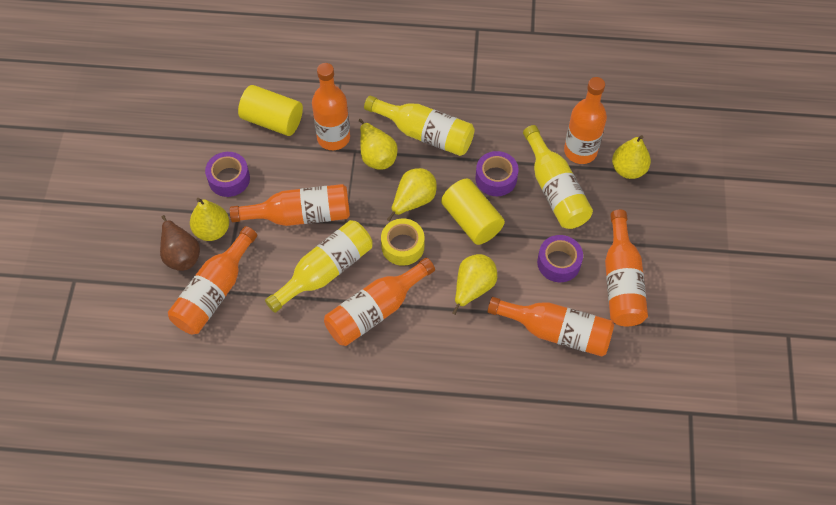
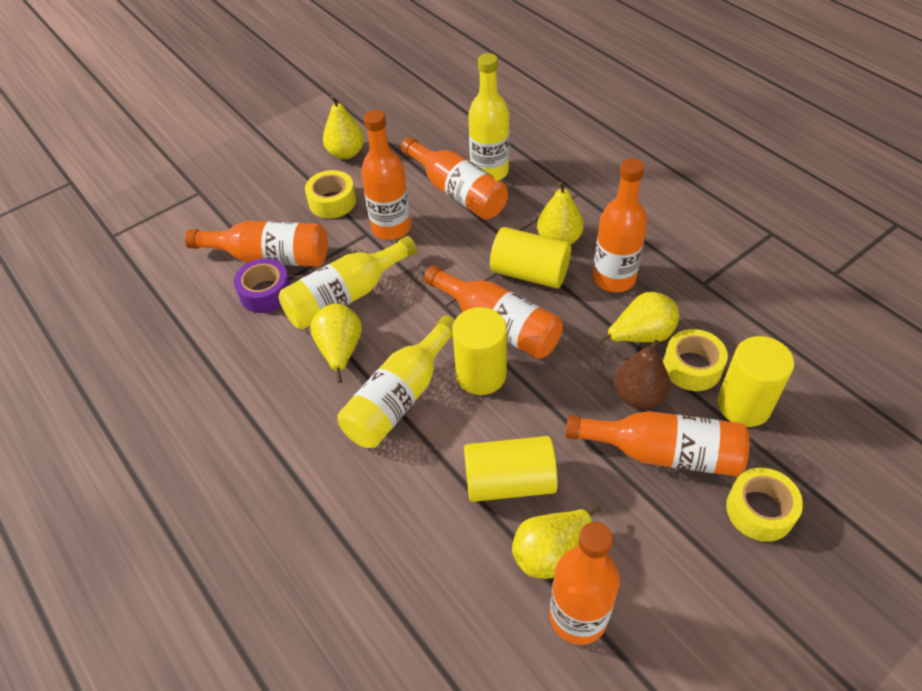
purple tape: [205,152,250,197] [476,151,518,196] [537,235,583,282] = 3 -> [234,258,291,313] = 1
yellow cylinder: [238,85,303,136] [441,179,505,245] = 2 -> [452,307,507,395] [464,436,558,502] [490,227,571,288] [717,336,794,427] = 4
yellow tape: [381,219,425,266] = 1 -> [305,170,356,218] [663,329,728,391] [726,468,803,542] = 3

